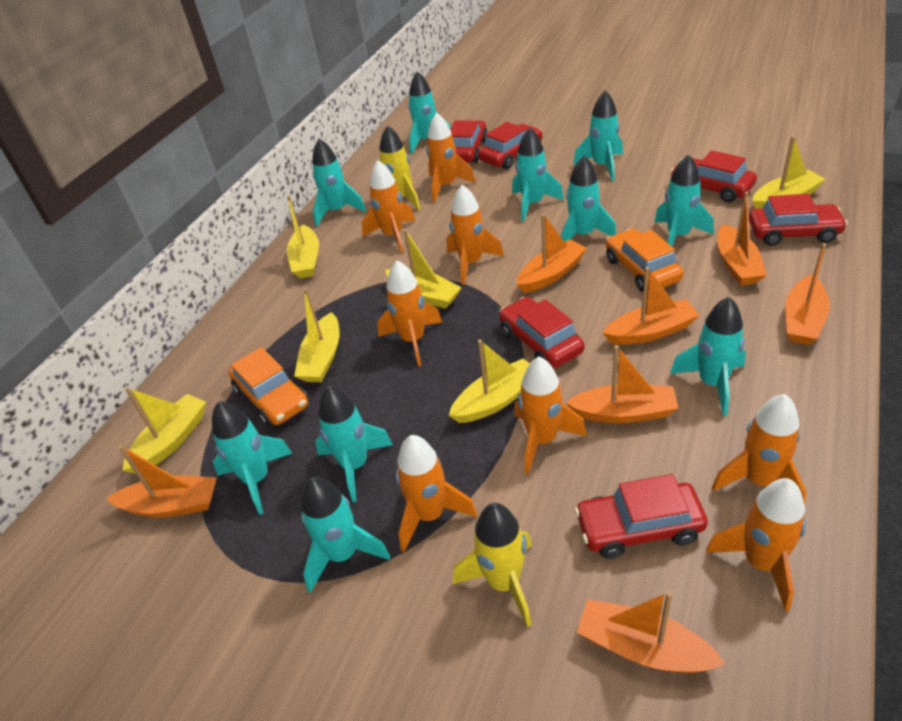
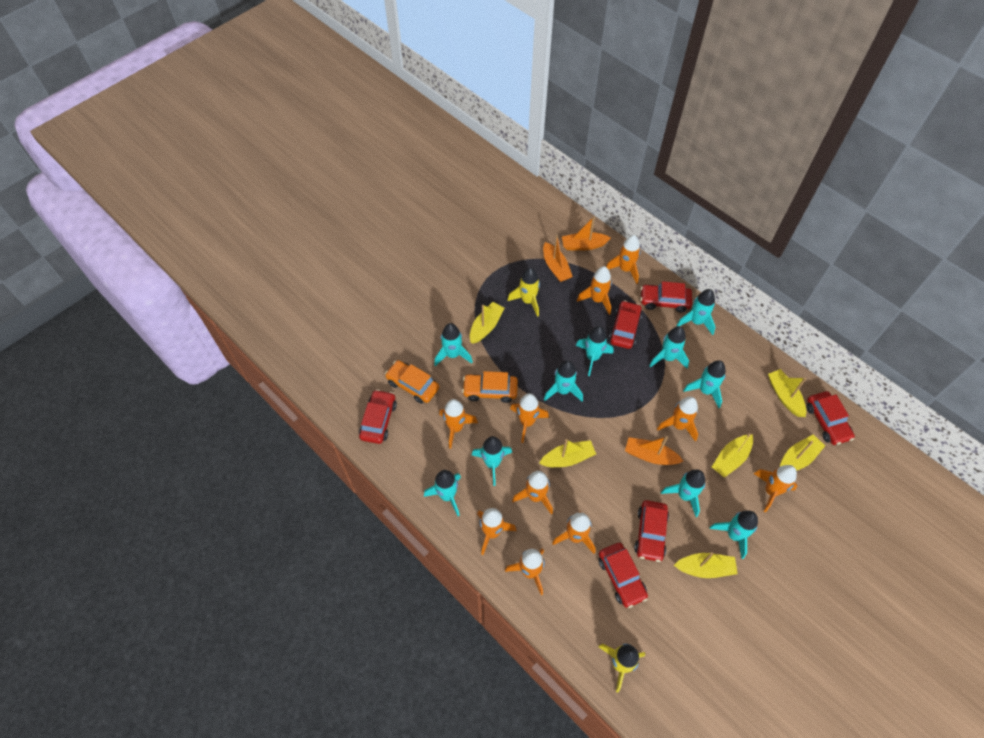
orange boat: [106,445,217,518] [517,214,587,293] [566,345,678,423] [577,591,726,673] [603,267,700,345] [718,192,767,285] [785,243,830,345] = 7 -> [543,235,573,282] [562,217,611,251] [625,436,683,465] = 3
orange rocket: [362,160,415,253] [377,260,442,366] [396,435,477,552] [426,112,476,202] [446,185,504,285] [514,357,587,474] [706,478,806,611] [712,394,807,505] = 8 -> [439,399,478,449] [477,508,516,555] [505,549,545,595] [510,393,549,443] [512,471,553,515] [552,511,595,554] [577,266,612,315] [606,235,641,284] [657,396,698,442] [754,465,797,512] = 10

